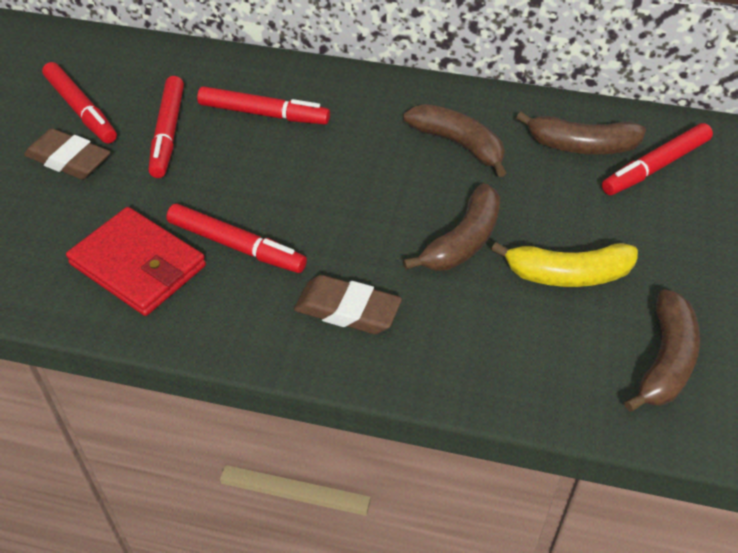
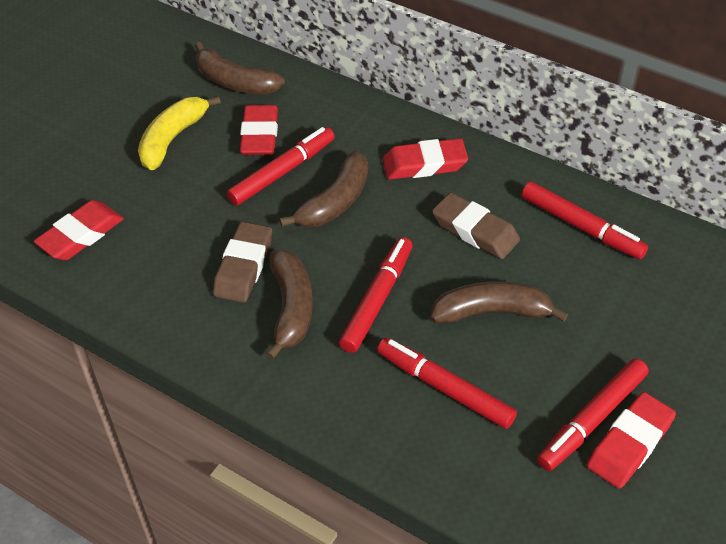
red eraser: none = 0 -> [34,200,124,260] [240,105,278,155] [383,138,468,180] [587,392,676,489] = 4
red wallet: [66,207,206,316] = 1 -> none = 0

